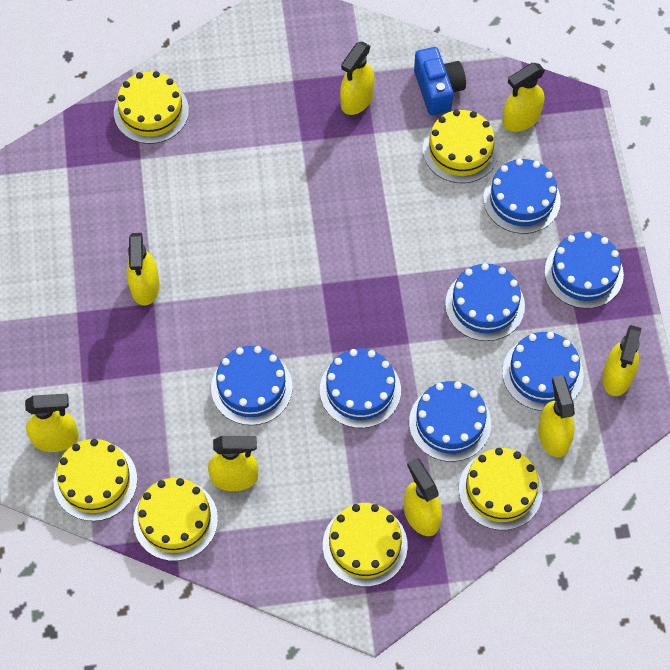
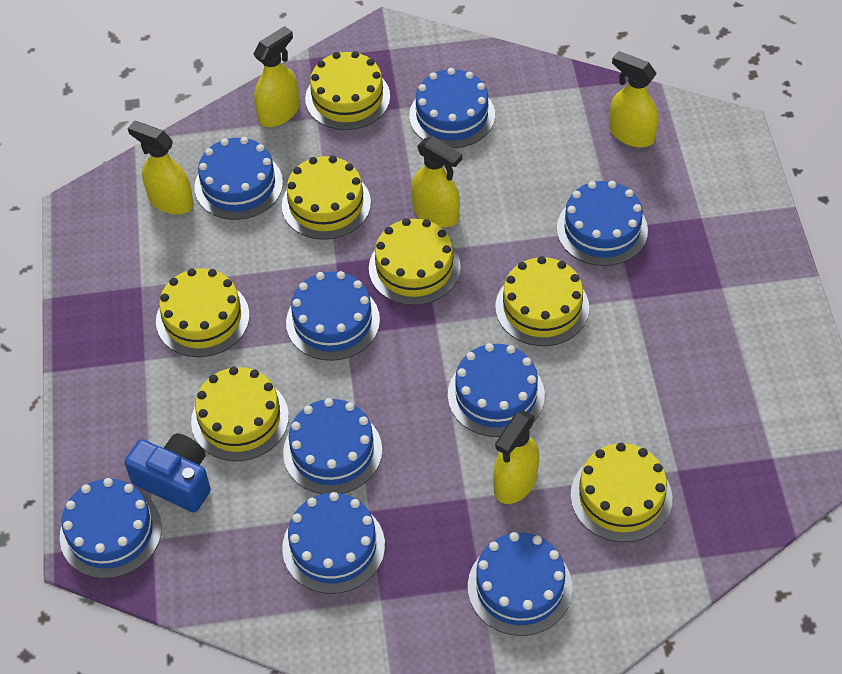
blue cake: [211,346,293,425] [320,349,401,428] [409,381,491,462] [445,263,525,341] [483,159,561,234] [502,332,584,411] [545,231,624,309] = 7 -> [60,478,162,579] [194,137,283,220] [282,492,385,594] [283,398,382,494] [286,271,380,361] [409,68,495,148] [448,343,545,437] [468,532,573,636] [557,181,648,266] = 9
yellow cake: [53,439,137,521] [114,71,189,144] [133,478,218,561] [323,503,408,587] [423,110,499,183] [459,448,543,530] = 6 -> [156,268,250,357] [191,367,289,461] [282,156,371,240] [305,51,390,130] [369,218,461,305] [496,256,589,346] [571,443,672,542] = 7
yellow spray bottle: [25,393,79,452] [126,233,160,306] [208,436,258,491] [340,42,375,115] [404,458,442,536] [502,63,545,132] [538,375,575,457] [602,325,641,396] = 8 -> [128,121,193,215] [254,26,299,127] [411,136,462,227] [493,410,539,504] [609,51,659,147] = 5

